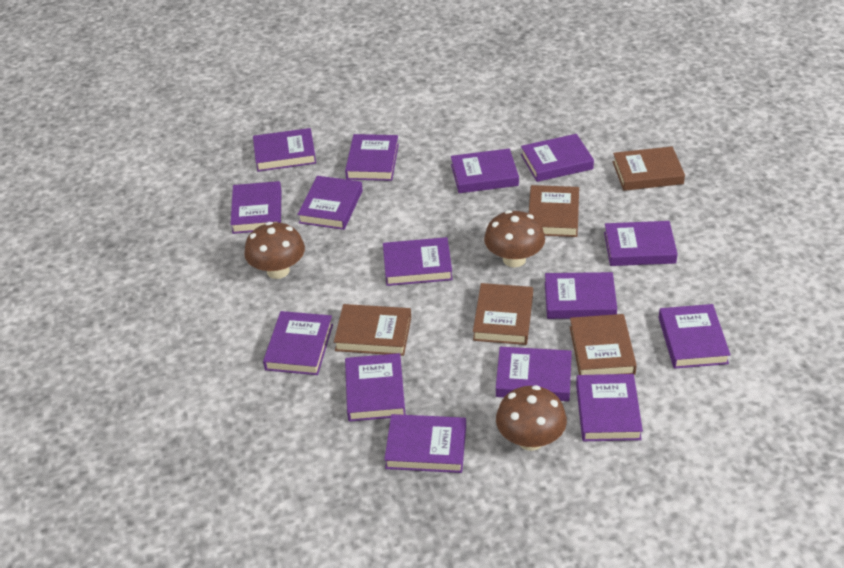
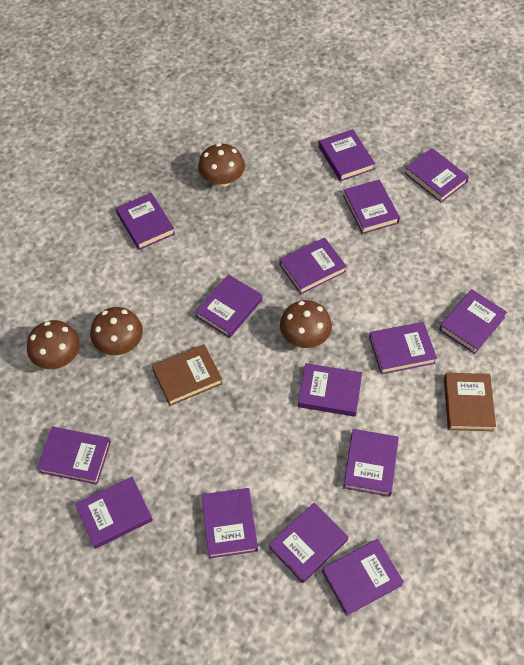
brown book: [334,304,411,356] [473,283,533,345] [529,185,579,237] [570,314,637,375] [613,146,685,191] = 5 -> [152,344,223,406] [444,373,496,431] = 2
brown mushroom: [244,222,305,279] [484,210,545,267] [496,385,567,451] = 3 -> [27,320,80,369] [90,307,143,355] [198,143,245,187] [280,300,332,348] = 4

